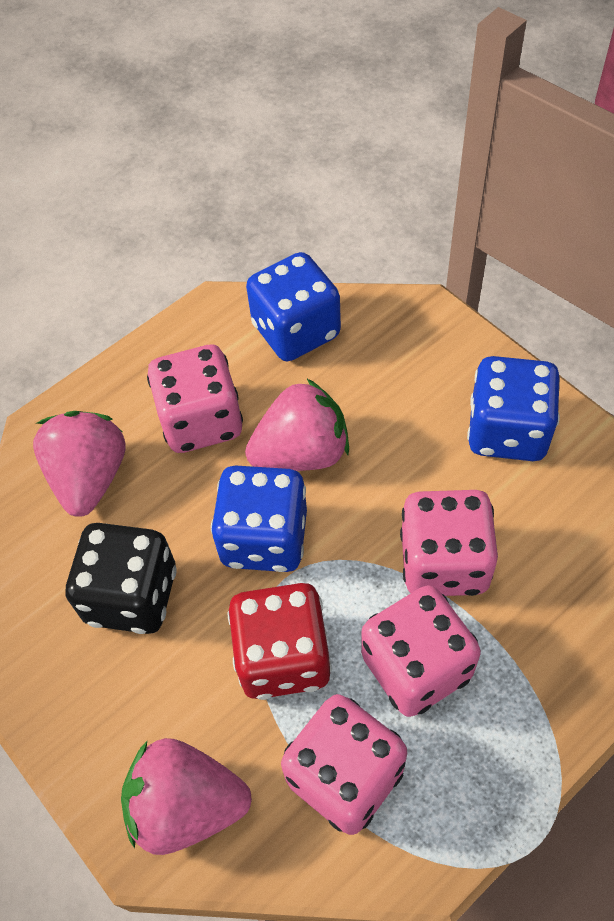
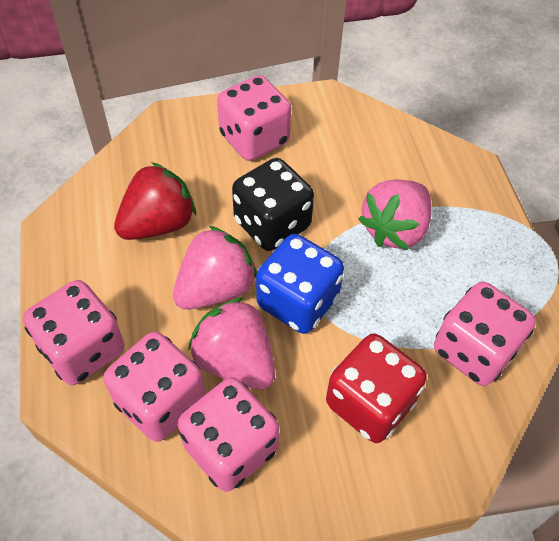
blue dice: [211,465,307,572] [246,252,341,361] [467,356,560,461] = 3 -> [256,234,344,334] = 1
pink dice: [147,345,243,453] [281,694,407,835] [361,585,481,717] [400,490,498,596] = 4 -> [23,280,125,385] [104,332,206,442] [178,377,279,492] [217,75,291,161] [434,282,536,386] = 5
red strawberry: none = 0 -> [114,162,196,240] = 1

